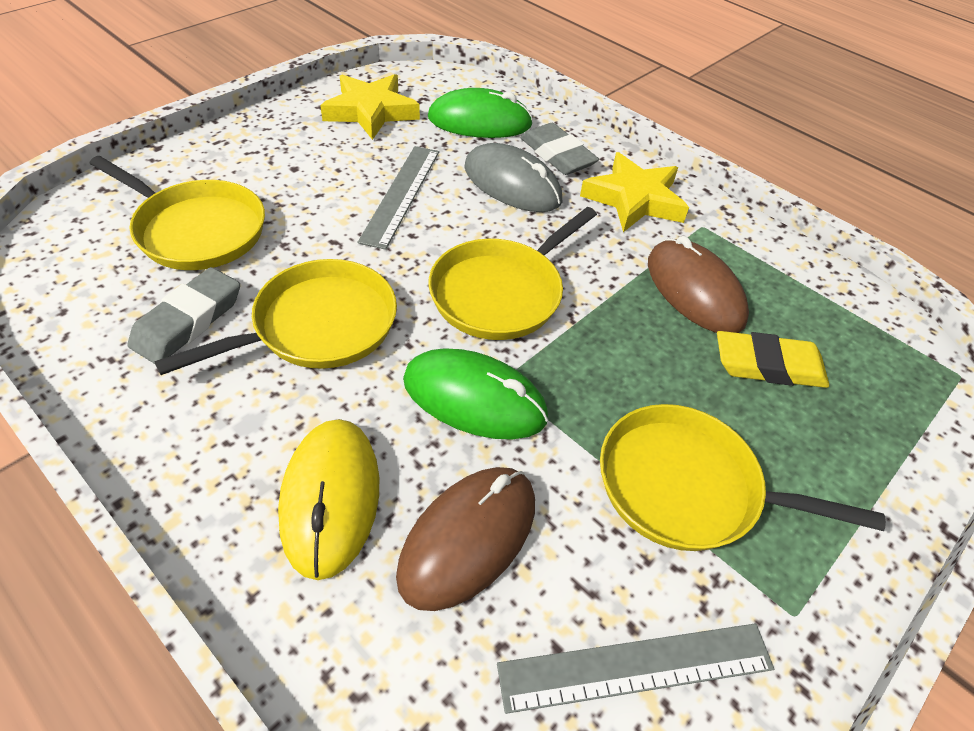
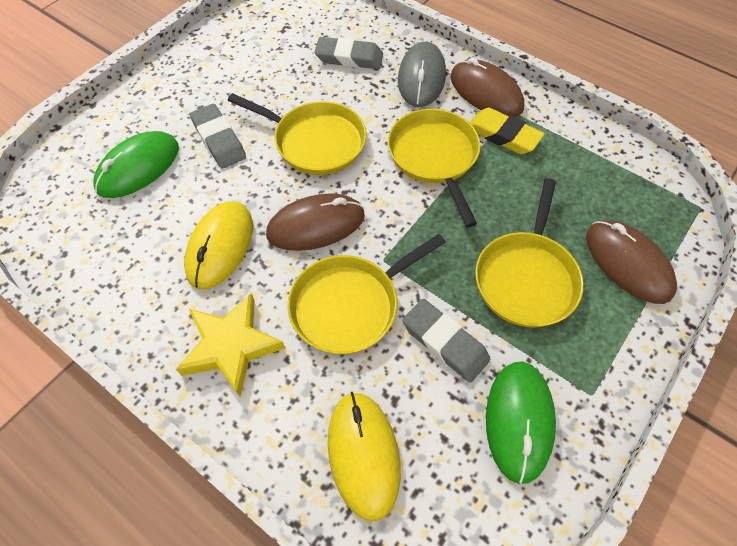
brown mouse: [396,467,535,611] [648,236,749,333] = 2 -> [266,193,365,251] [450,58,524,117] [586,220,677,304] = 3
grey eraser: [128,267,240,364] [520,123,599,175] = 2 -> [190,104,246,169] [314,37,383,69] [402,299,491,383] = 3
grey ruler: [358,146,439,250] [497,623,774,714] = 2 -> none = 0
yellow mouse: [278,419,379,580] = 1 -> [184,201,253,290] [328,392,401,521] = 2
yellow star: [320,74,420,140] [580,152,689,232] = 2 -> [176,293,285,397] = 1

